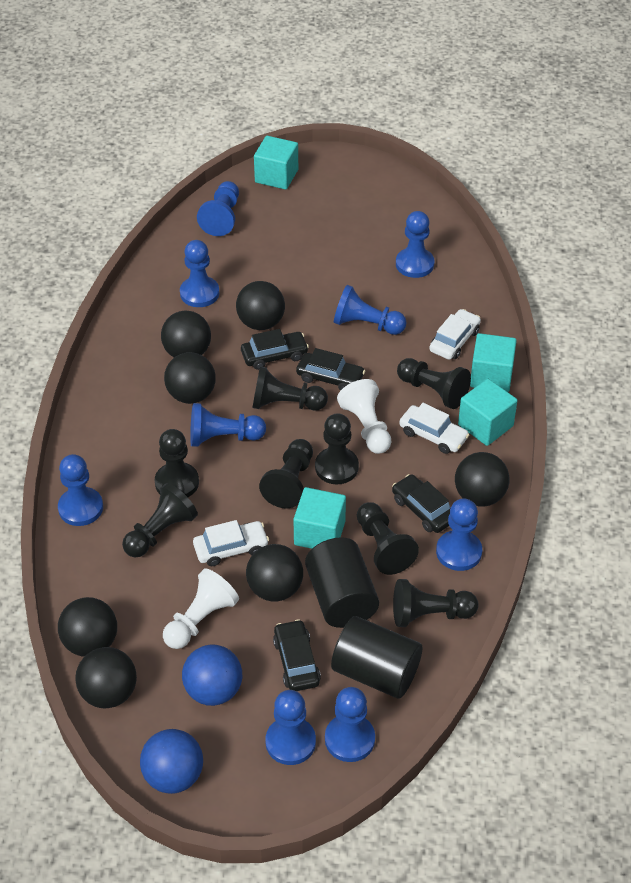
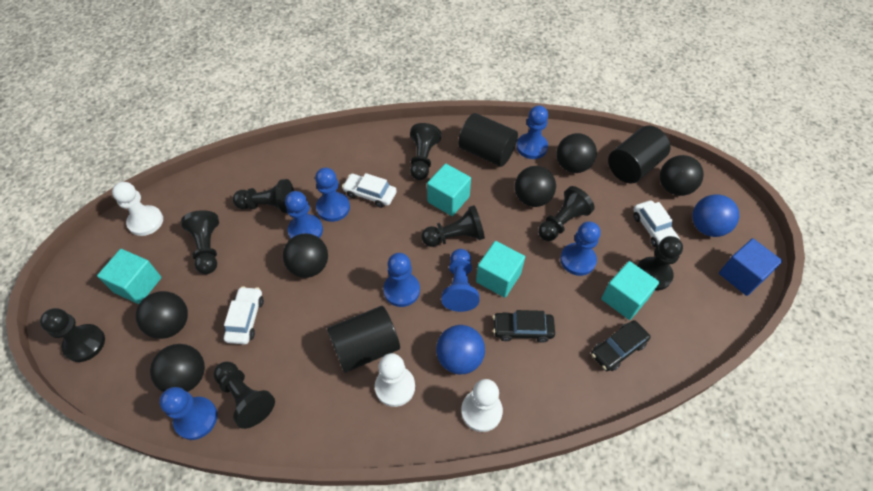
black ball: [58,597,117,657] [75,647,137,708] [161,311,211,357] [164,352,216,404] [236,281,285,330] [246,544,303,601] [455,452,509,507] = 7 -> [136,291,188,339] [150,344,205,392] [283,233,328,278] [515,166,556,207] [556,133,597,173] [660,155,704,196] = 6
black car: [241,329,309,370] [273,619,321,691] [296,348,365,391] [392,474,451,533] = 4 -> [493,310,555,342] [591,320,651,371] = 2
black cylinder: [305,537,379,628] [331,616,422,699] = 2 -> [327,306,400,373] [458,113,518,167] [608,126,671,184] = 3
blue cube: none = 0 -> [719,238,782,296] = 1
blue pawn: [58,454,103,526] [180,240,219,307] [190,403,266,447] [197,181,239,236] [265,690,316,765] [325,687,375,762] [334,285,407,335] [396,211,435,278] [436,498,482,571] = 9 -> [159,387,218,440] [285,191,323,239] [315,168,350,222] [383,253,420,307] [441,249,479,312] [517,105,548,159] [560,221,601,276] = 7
white pawn: [163,568,239,649] [337,379,392,454] = 2 -> [112,182,163,236] [375,353,415,407] [461,379,503,432] = 3

